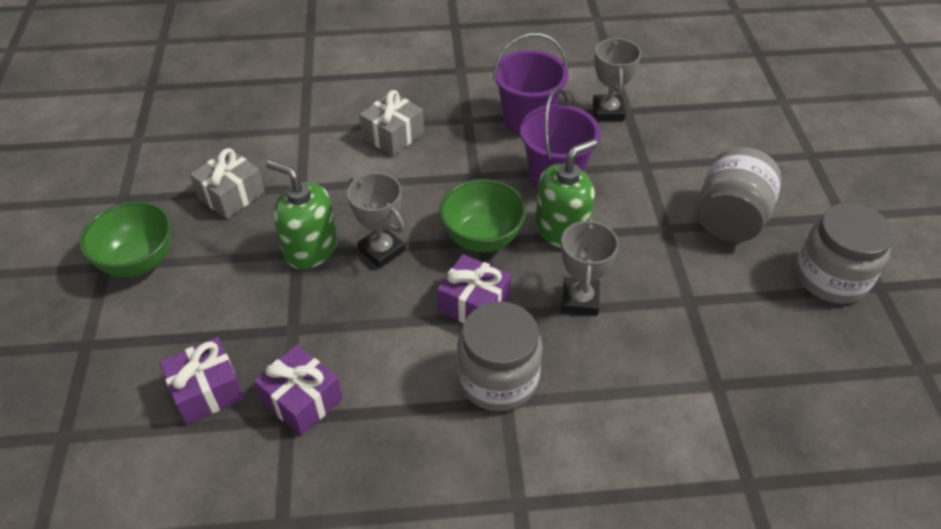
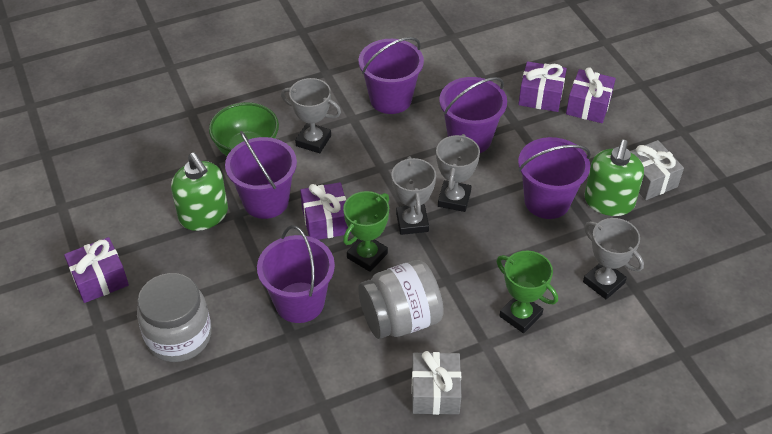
green bowl: [79,201,172,277] [439,179,526,252] = 2 -> [209,102,279,156] = 1
green trophy: none = 0 -> [343,191,389,272] [496,251,558,333] = 2
grey jar: [457,301,543,411] [698,147,782,242] [796,203,894,304] = 3 -> [137,273,211,362] [358,260,444,339] = 2
grey trophy: [347,173,405,268] [561,218,619,315] [593,38,641,121] = 3 -> [281,78,341,153] [392,156,436,235] [436,134,480,212] [583,218,644,299] = 4
purple bucket: [493,33,569,135] [520,88,601,190] = 2 -> [225,131,297,219] [257,225,335,323] [359,37,424,114] [439,77,507,153] [518,137,591,219] = 5
purple gift: [160,337,245,424] [254,345,343,436] [437,254,511,323] = 3 -> [64,237,129,303] [300,182,351,240] [518,61,567,112] [566,67,616,123] = 4

